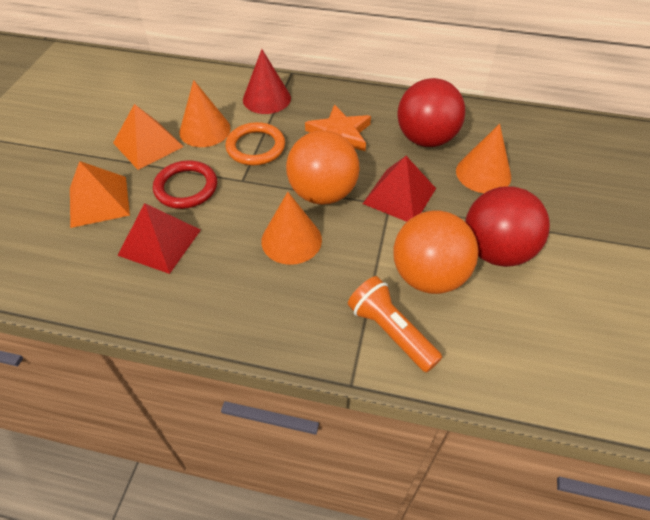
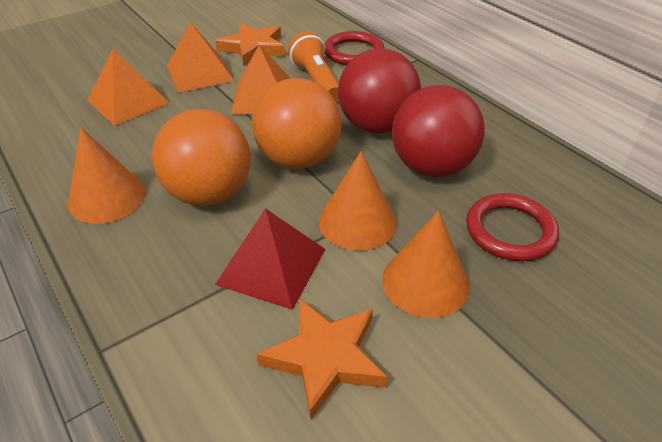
orange pyramid: [70,161,130,228] [113,104,184,170] = 2 -> [87,49,169,126] [167,22,234,93] [231,45,290,114] = 3
orange ring: [226,122,285,165] = 1 -> none = 0
orange star: [305,104,371,151] = 1 -> [215,23,285,66] [257,298,387,420] = 2
red cone: [243,49,291,114] = 1 -> none = 0
red pyramid: [117,203,201,274] [363,156,436,222] = 2 -> [215,208,325,310] = 1
red ring: [153,160,217,209] = 1 -> [324,31,384,65] [466,193,559,261] = 2

